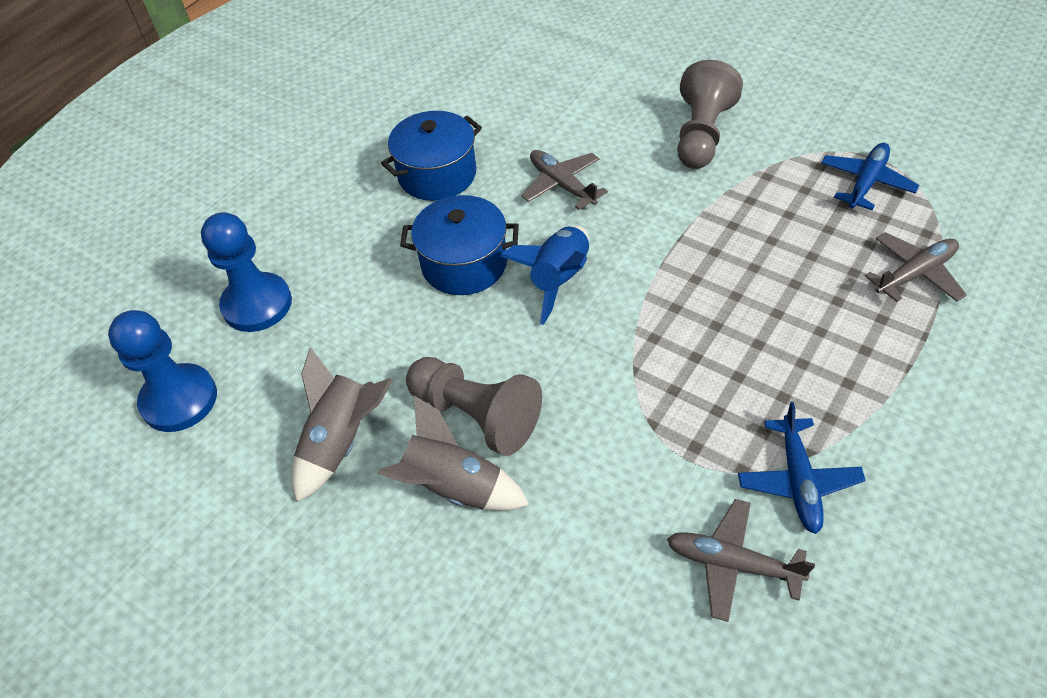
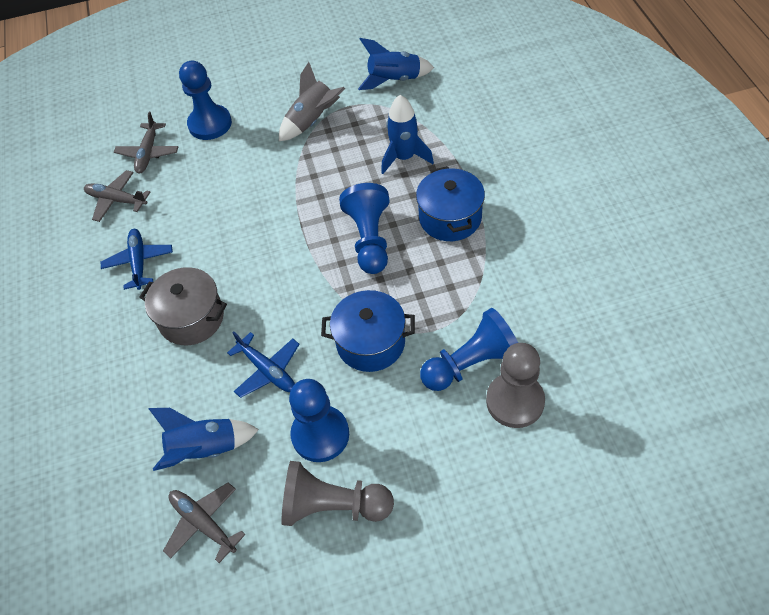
blue pawn: [108,310,217,432] [201,212,292,332] = 2 -> [179,61,232,140] [289,379,349,462] [339,183,390,274] [420,308,518,391] = 4
blue rocket: [501,226,589,325] = 1 -> [148,408,259,471] [358,38,434,90] [381,95,434,174] = 3
grey pot: none = 0 -> [139,267,227,345] = 1
grey rocket: [292,347,393,502] [378,396,529,511] = 2 -> [279,62,345,141] = 1

